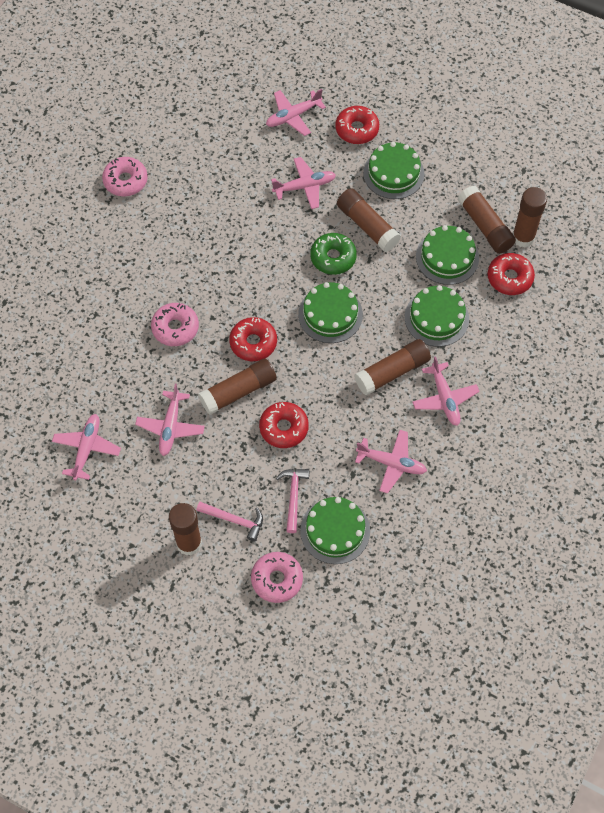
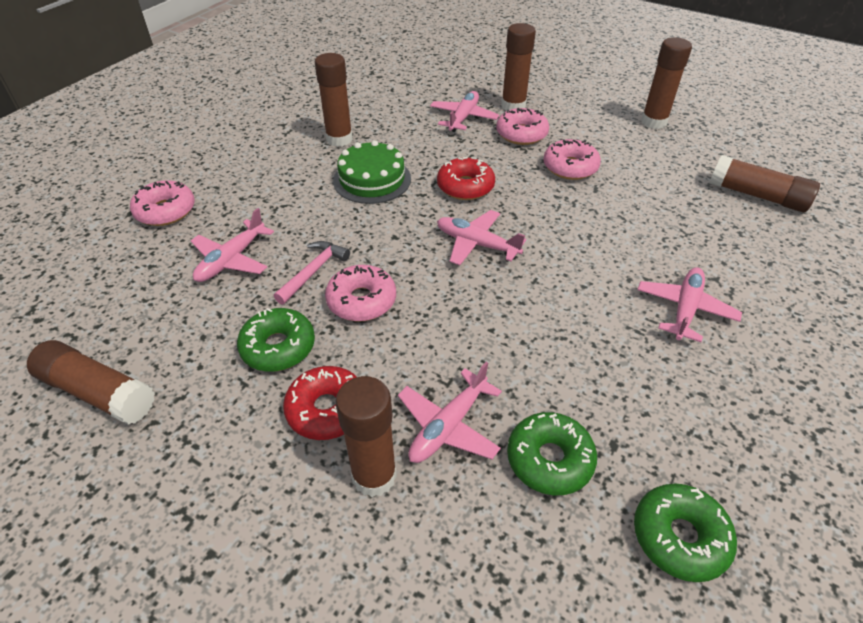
green cake: [298,282,363,343] [300,497,370,564] [363,142,425,199] [405,285,469,347] [416,225,479,285] = 5 -> [333,140,411,204] = 1
green donut: [310,233,357,275] = 1 -> [237,308,315,372] [507,412,597,495] [634,483,737,582] = 3
pink donut: [102,157,148,196] [151,303,199,346] [251,552,303,603] = 3 -> [130,180,195,226] [325,265,396,322] [496,108,549,145] [543,139,601,180] = 4
pink hammer: [196,502,263,542] [276,469,310,533] = 2 -> [274,241,350,305] = 1
pink plane: [52,414,121,480] [135,384,205,456] [266,89,326,136] [271,157,336,209] [355,430,427,494] [412,356,480,426] = 6 -> [191,208,274,282] [398,362,502,463] [430,91,499,132] [437,210,526,266] [637,267,742,342] = 5
red donut: [229,317,277,361] [259,402,309,448] [335,106,379,144] [488,253,535,295] = 4 -> [283,366,357,440] [437,157,495,200] = 2

